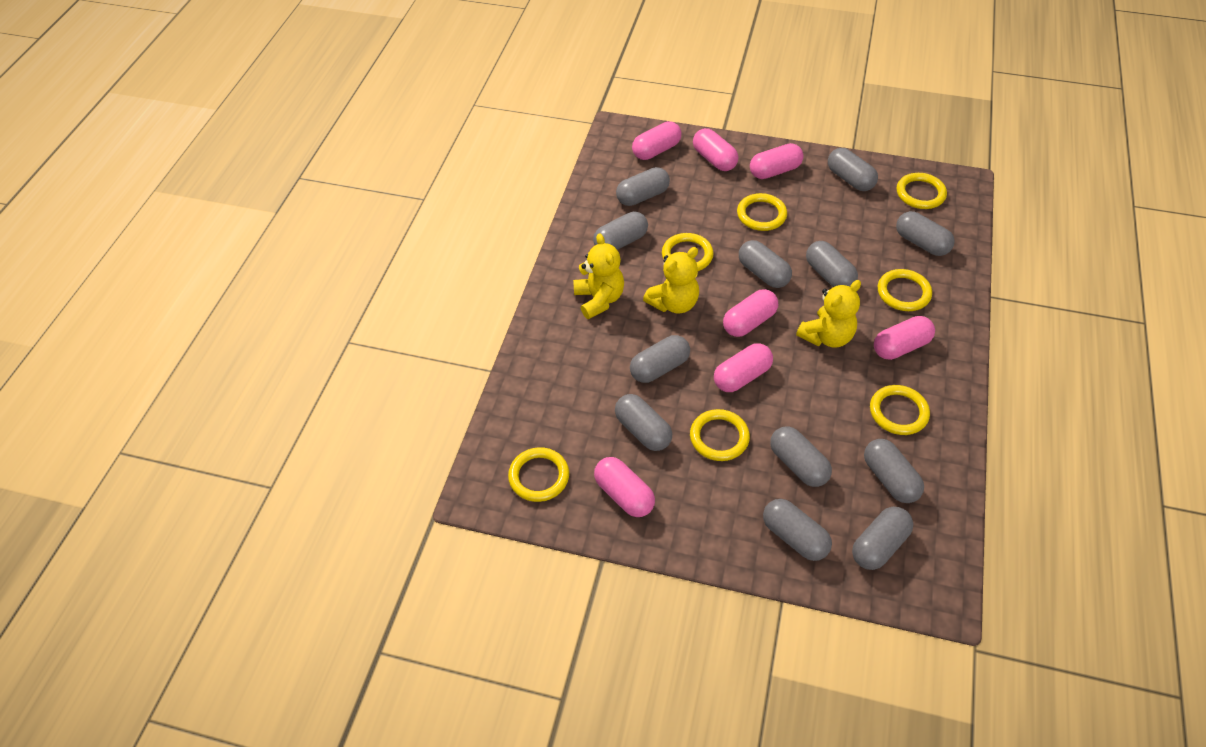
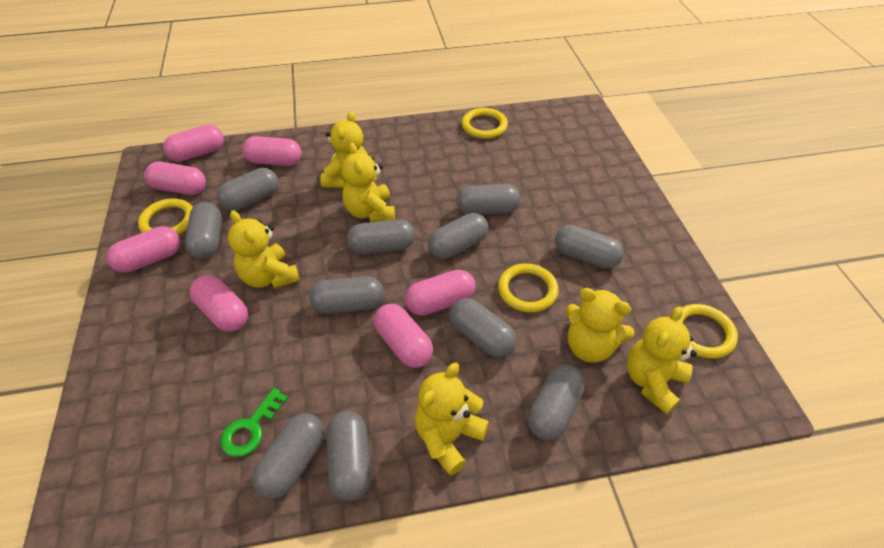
green key: none = 0 -> [221,388,288,457] = 1
grey capsule: [593,212,648,250] [615,394,672,451] [616,167,670,206] [630,335,690,383] [739,240,792,288] [763,499,832,561] [770,426,832,487] [806,241,858,287] [828,148,878,191] [852,506,913,570] [864,439,924,503] [896,211,955,256] = 12 -> [185,202,222,259] [217,168,279,211] [252,413,324,499] [309,276,384,314] [326,411,371,501] [347,219,415,254] [428,213,489,259] [450,298,516,358] [456,184,520,215] [528,364,585,441] [555,225,624,269] = 11
yellow ring: [508,447,569,502] [662,233,714,271] [690,409,750,461] [737,193,787,231] [870,385,930,435] [878,269,932,311] [897,173,947,209] = 7 -> [138,198,193,235] [462,108,508,139] [498,264,559,313] [679,304,738,359] = 4
yellow teddy bear: [573,233,624,319] [643,247,699,314] [796,280,861,347] = 3 -> [228,210,300,289] [320,111,368,188] [342,143,395,222] [415,363,489,476] [565,288,635,363] [627,306,697,415] = 6

